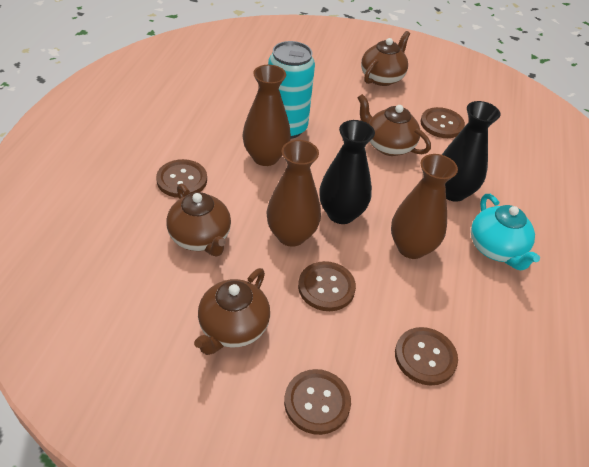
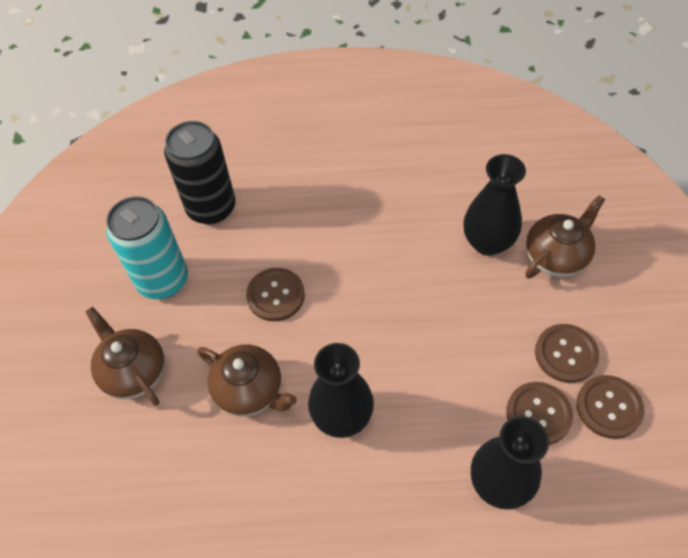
black can: none = 0 -> [164,121,235,225] = 1
black vase: [319,120,375,224] [442,101,500,202] = 2 -> [308,343,374,438] [463,154,526,256] [471,416,549,509] = 3
brown button: [156,159,207,198] [284,369,351,435] [298,261,356,311] [395,327,458,386] [420,107,465,138] = 5 -> [246,268,305,321] [506,382,573,445] [535,324,599,383] [576,375,644,439] = 4
brown teapot: [166,183,231,256] [194,268,270,355] [357,94,431,156] [361,31,410,86] = 4 -> [85,307,165,406] [198,345,297,417] [525,195,605,278] = 3
brown vase: [243,65,291,166] [266,140,321,247] [391,154,458,259] = 3 -> none = 0
turquoise teapot: [471,194,540,270] = 1 -> none = 0

